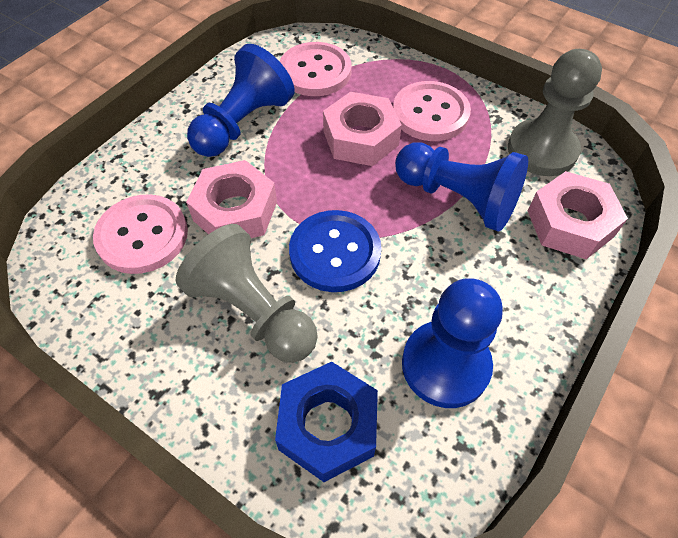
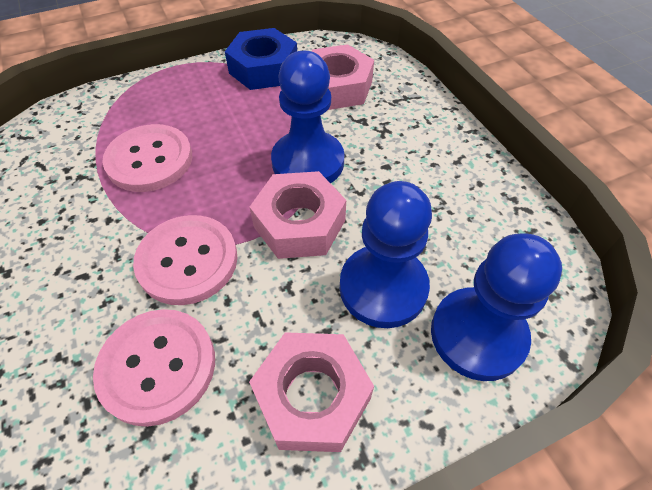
blue button: [289,210,381,292] = 1 -> none = 0
grey pawn: [176,224,318,363] [508,49,602,176] = 2 -> none = 0

